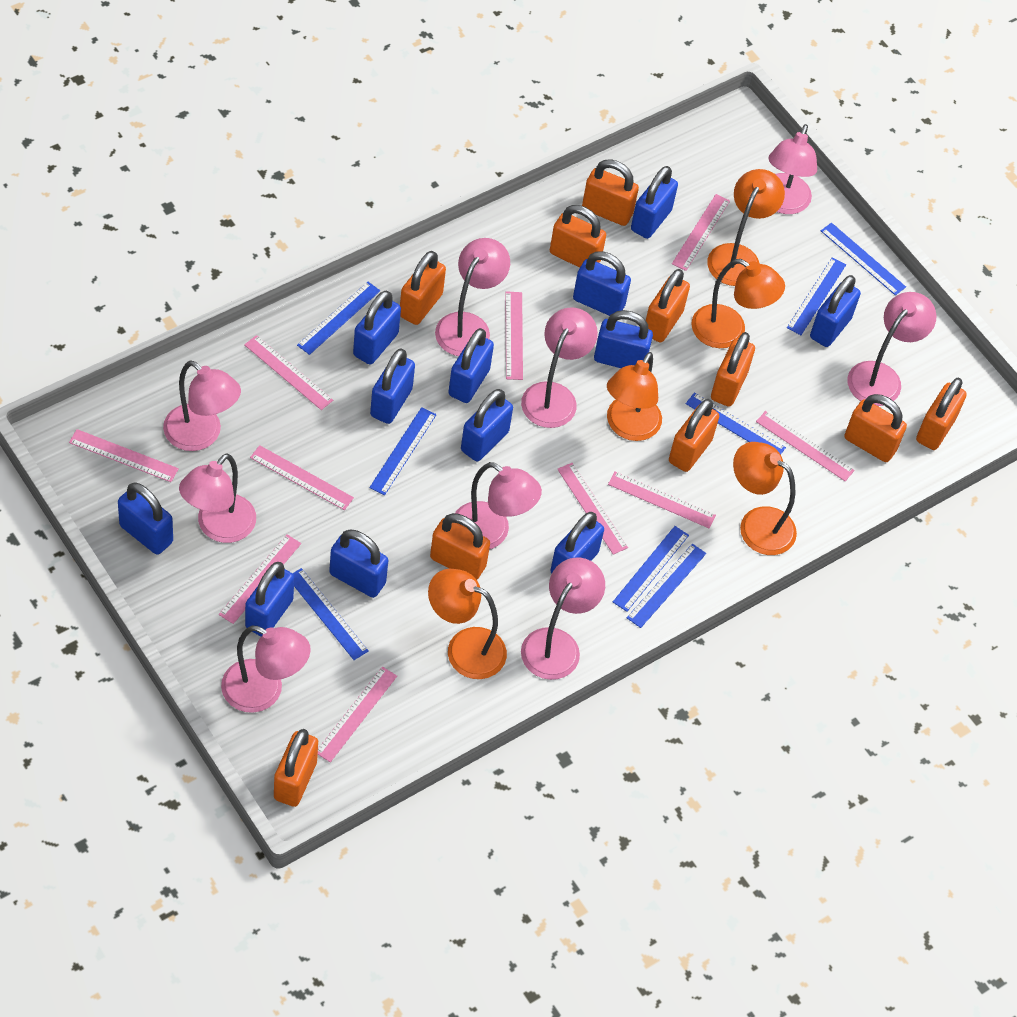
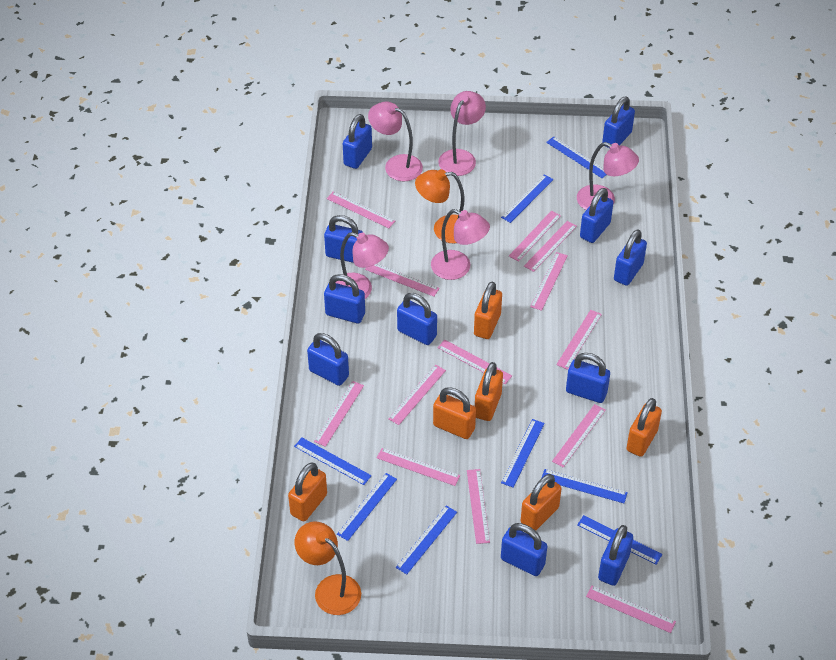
blue padlock: [118,482,173,555] [245,562,294,636] [329,529,388,598] [353,290,401,365] [370,348,415,424] [448,328,494,403] [461,389,513,461] [550,512,604,574] [573,251,631,316] [594,310,653,368] [631,166,678,239] [810,275,861,347] = 12 -> [307,333,349,386] [324,215,363,263] [324,274,365,324] [343,114,372,169] [397,293,437,345] [501,523,547,576] [566,353,610,403] [580,188,613,243] [598,525,633,586] [602,96,635,148] [614,229,647,286] = 11
orange lamp: [428,569,507,679] [607,352,662,441] [691,259,785,348] [707,169,785,286] [733,442,797,555] = 5 -> [295,521,361,615] [415,169,465,243] = 2
orange padlock: [274,729,318,807] [400,251,446,325] [430,513,490,580] [550,205,606,268] [582,159,639,226] [646,269,690,342] [669,399,720,472] [711,332,755,407] [844,394,907,462] [916,378,967,450] = 10 -> [288,462,327,522] [433,387,476,439] [474,282,502,339] [475,362,503,421] [521,474,562,531] [626,398,662,457] = 6
pink lamp: [163,360,241,451] [179,453,256,543] [221,626,311,713] [435,238,510,356] [455,462,542,549] [521,307,598,428] [521,557,605,680] [768,124,817,214] [847,292,937,406] = 9 -> [336,232,389,299] [368,102,423,181] [431,209,490,280] [438,91,486,176] [577,142,639,210] = 5
pink ruler: [69,429,179,482] [219,535,301,624] [244,335,333,410] [250,445,354,510] [318,667,397,762] [505,291,523,380] [557,463,628,555] [608,472,716,529] [672,194,730,271] [756,411,855,481] = 10 -> [314,381,364,447] [327,191,395,228] [365,264,440,297] [377,448,460,486] [388,365,446,425] [438,339,512,384] [467,469,490,544] [509,211,561,262] [524,221,577,272] [530,252,568,311] [552,404,606,468] [556,310,602,370] [586,585,676,633] = 13

